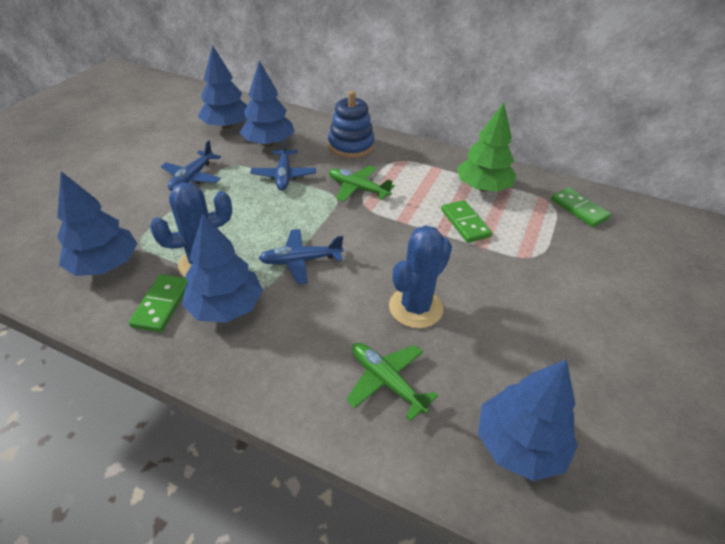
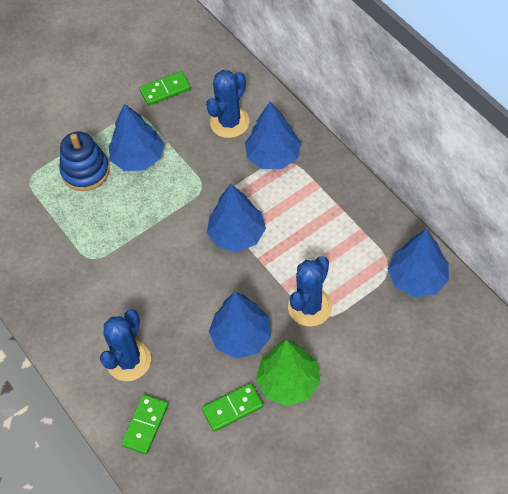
blue cactus: [150,182,232,278] [389,225,452,328] = 2 -> [100,309,151,381] [206,70,250,138] [288,256,332,326] = 3
blue plane: [161,140,221,191] [250,137,316,191] [259,229,343,284] = 3 -> none = 0
green plane: [329,166,395,202] [346,343,438,421] = 2 -> none = 0

